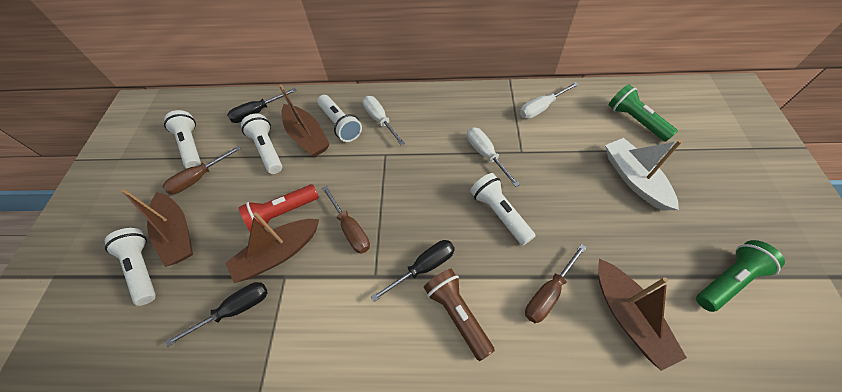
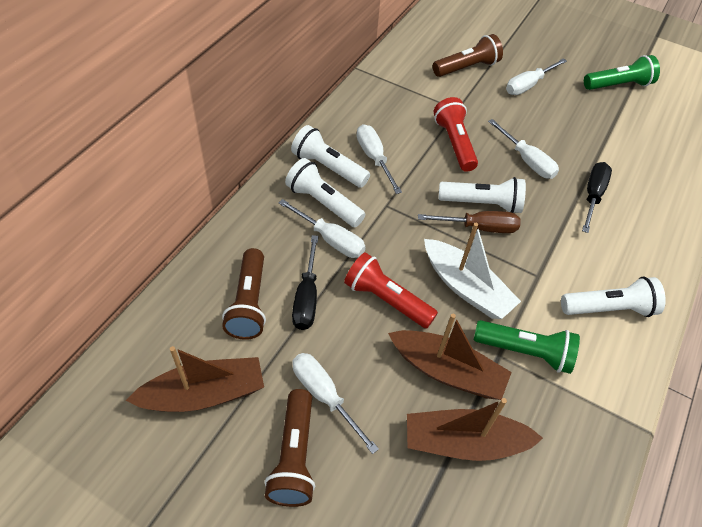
black screwdriver: [166,282,268,347] [227,88,297,123] [371,240,455,302] = 3 -> [292,235,318,330] [582,162,612,233] = 2
brown boat: [121,189,193,267] [225,212,319,283] [279,85,330,157] [598,259,687,371] = 4 -> [126,346,264,412] [388,314,512,400] [407,398,543,461] = 3
brown flashlight: [424,269,495,361] = 1 -> [222,248,266,340] [264,389,315,507] [433,34,503,77] = 3
brown screwdriver: [163,146,241,194] [322,186,370,254] [525,244,587,323] = 3 -> [418,211,521,233] = 1
red flashlight: [239,184,319,232] = 1 -> [344,252,438,328] [434,97,478,172] = 2
white flashlight: [104,228,156,306] [164,110,201,168] [241,114,282,174] [317,95,362,142] [470,173,535,245] = 5 -> [285,158,365,227] [291,125,370,188] [438,177,526,213] [561,277,666,317] = 4
white screwdriver: [362,96,405,145] [467,127,520,187] [520,82,579,119] = 3 -> [279,199,366,258] [292,353,379,454] [357,124,402,194] [488,119,559,179] [506,58,567,95] = 5

